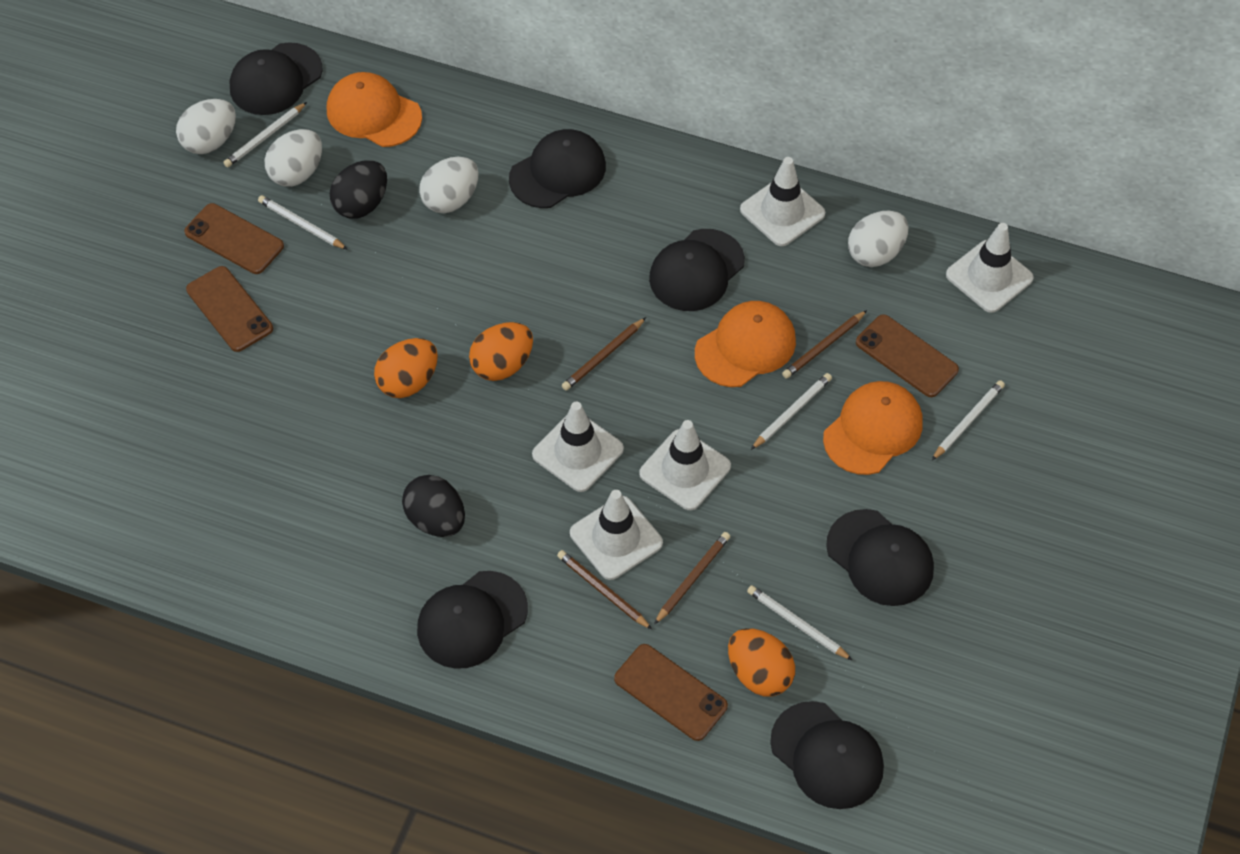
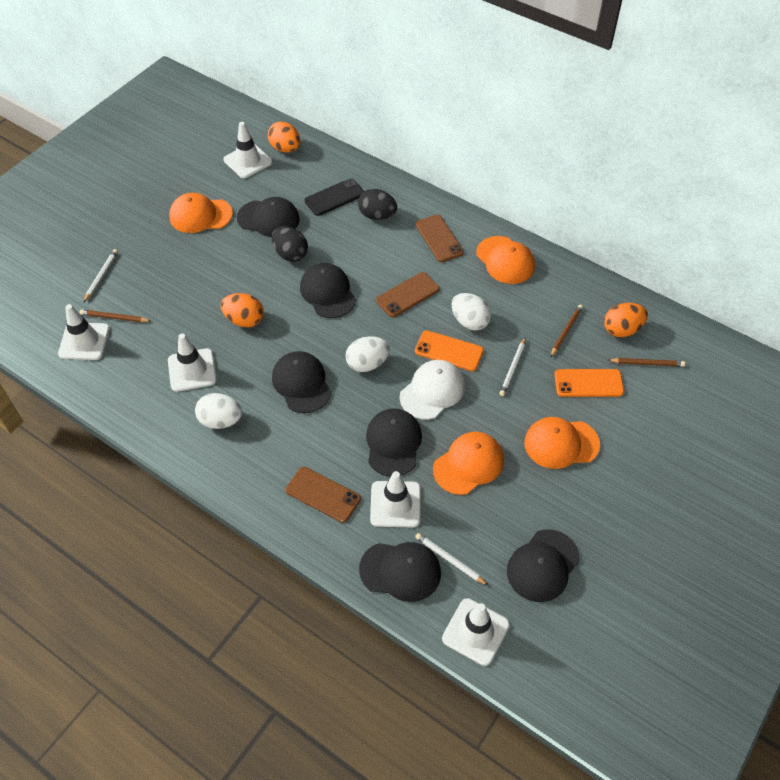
black phone: none = 0 -> [305,178,364,216] = 1
brown pencil: [557,550,652,629] [562,317,646,391] [654,532,730,625] [782,310,867,379] = 4 -> [80,309,151,322] [550,305,583,357] [608,358,685,367] = 3
brown phone: [184,203,284,274] [186,266,273,352] [614,644,728,741] [856,314,959,397] = 4 -> [286,467,361,523] [376,272,440,317] [415,215,464,262] = 3
orange cap: [327,72,422,147] [695,301,796,387] [823,381,923,475] = 3 -> [169,193,233,233] [433,432,504,495] [476,236,535,284] [524,417,600,469] = 4
orange phone: none = 0 -> [415,330,484,371] [554,369,624,397] = 2
white cap: none = 0 -> [400,360,465,420] = 1
white egg: [176,99,236,154] [265,129,322,187] [419,157,479,213] [848,210,909,267] = 4 -> [195,393,242,429] [345,336,390,372] [452,293,491,331] = 3
white pencil: [223,102,307,167] [258,195,348,250] [747,585,852,660] [751,373,832,450] [932,380,1005,460] = 5 -> [84,249,118,302] [415,533,488,585] [499,337,526,396] = 3

